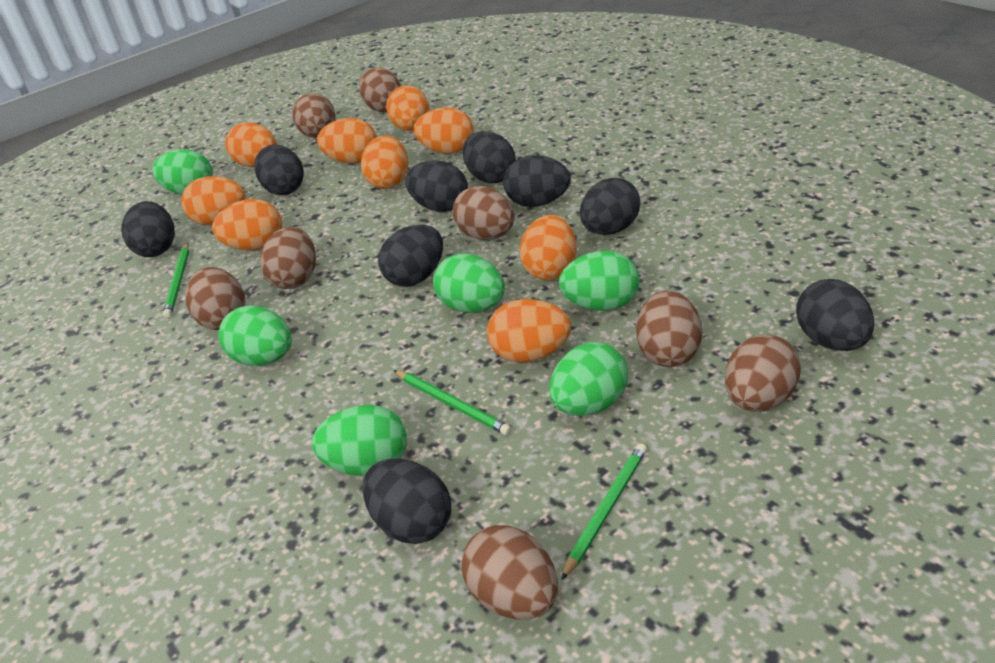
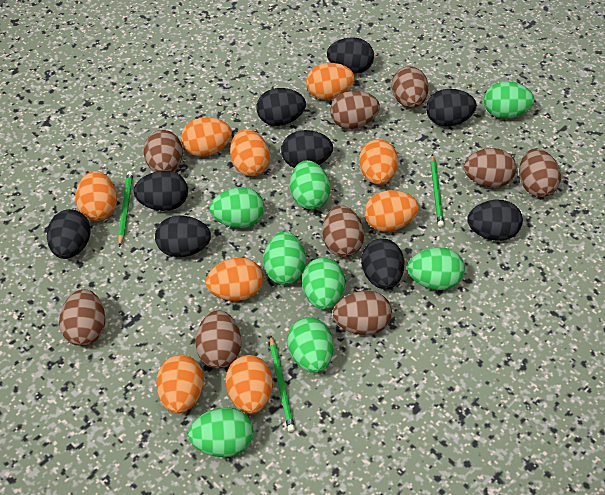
brown egg: [185,267,245,330] [260,227,316,289] [293,93,335,138] [359,67,401,112] [453,186,515,240] [461,525,558,620] [636,290,702,367] [725,334,801,412] = 8 -> [59,289,105,346] [144,130,183,172] [196,310,241,369] [322,205,364,257] [330,91,380,129] [333,290,392,335] [391,66,429,108] [464,148,516,188] [519,149,561,197] = 9
green egg: [152,149,213,195] [219,305,292,366] [312,405,407,476] [433,253,505,313] [549,342,628,416] [559,251,639,311] = 6 -> [188,407,254,457] [210,187,264,228] [264,231,306,285] [287,317,334,373] [290,160,330,210] [302,258,345,310] [407,247,465,290] [484,81,534,119] = 8

